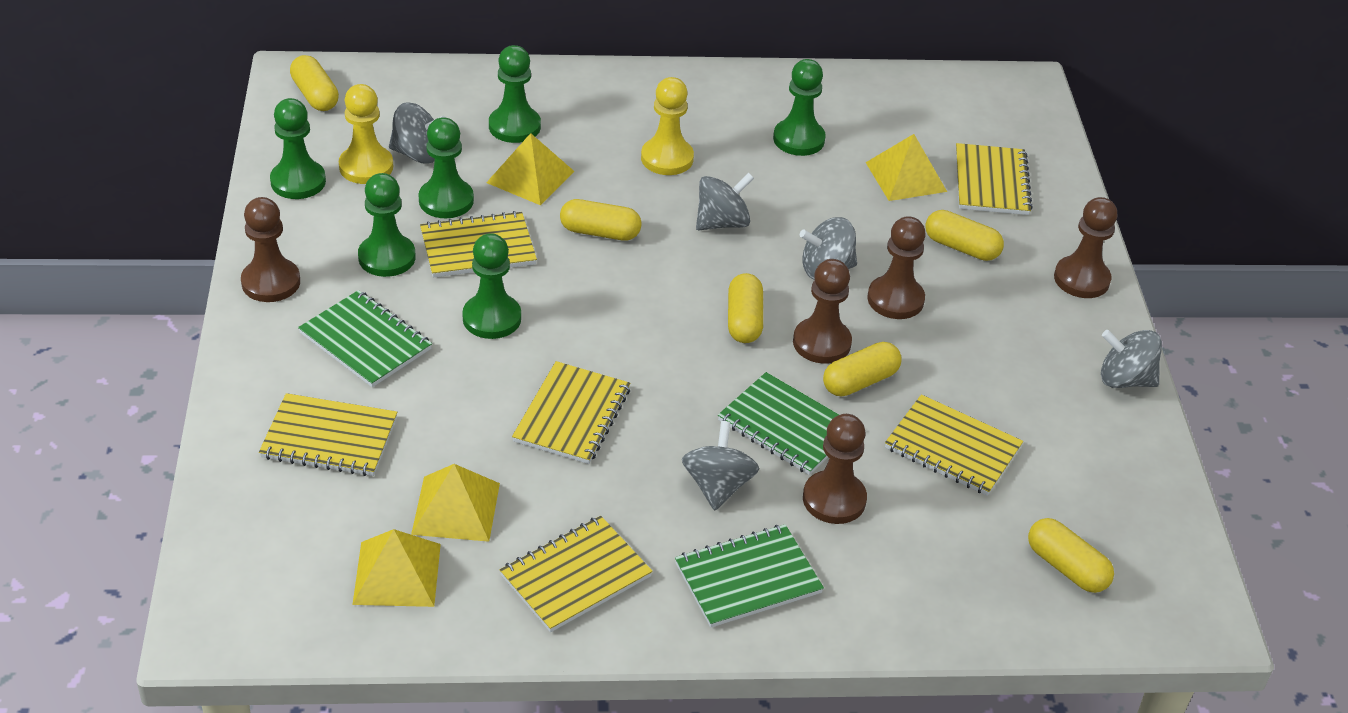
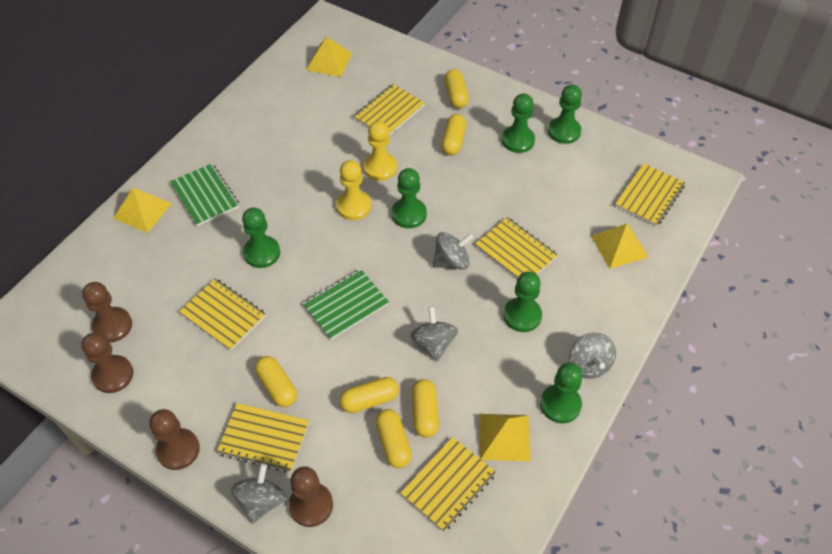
brown pawn: [241,197,300,302] [793,259,852,364] [803,414,867,524] [867,216,926,319] [1054,197,1118,298] = 5 -> [81,332,133,393] [82,282,132,343] [149,409,200,470] [289,466,333,527] = 4
green notebook: [298,290,432,387] [675,524,824,627] [718,372,839,475] = 3 -> [170,164,239,226] [303,269,389,340] = 2
grey spinning top: [389,102,446,164] [682,421,759,510] [696,173,754,230] [800,217,857,280] [1101,330,1162,388] = 5 -> [231,463,285,524] [410,306,458,362] [433,232,473,270] [569,333,616,379] = 4

